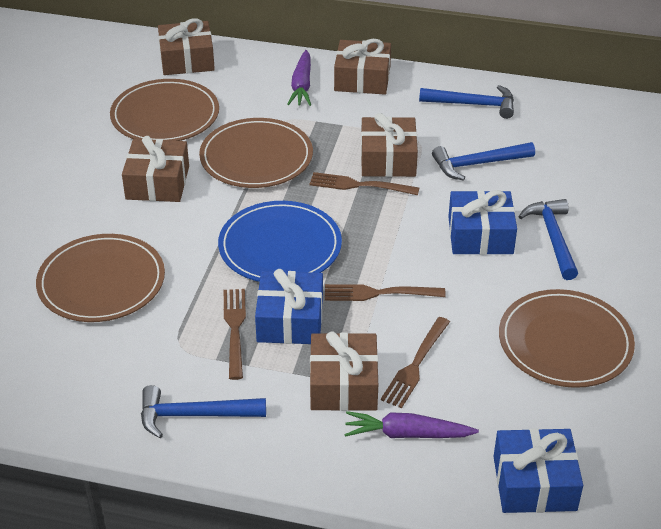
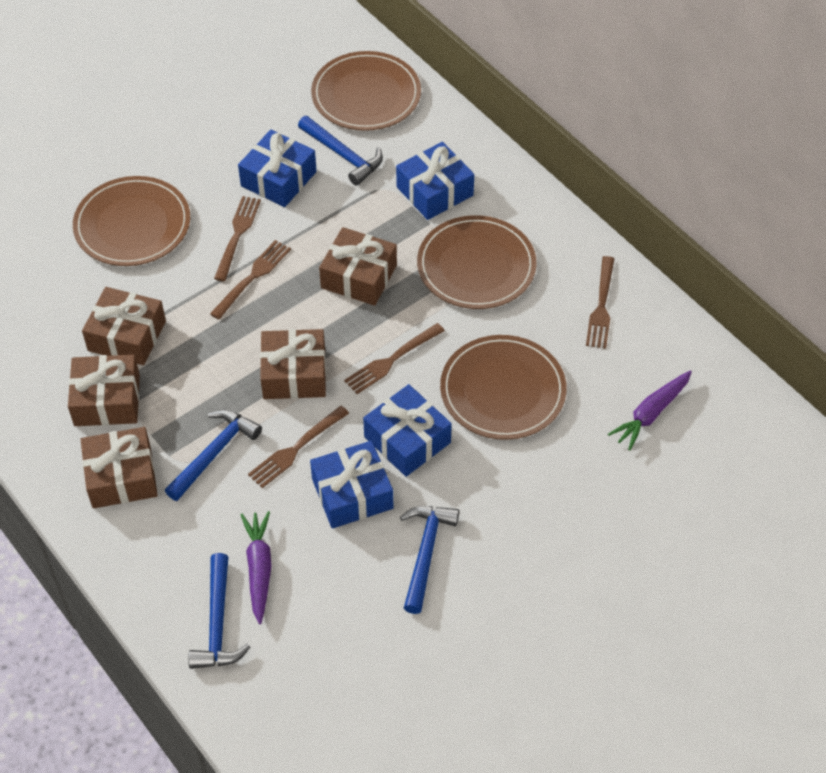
blue gift: [255,269,323,344] [448,190,517,255] [493,428,583,513] = 3 -> [238,130,317,207] [310,441,393,529] [363,384,452,477] [396,142,474,220] = 4
blue plate: [218,201,342,282] = 1 -> none = 0
brown fork: [224,289,246,380] [310,172,419,195] [325,284,446,301] [381,317,450,408] = 4 -> [210,240,291,319] [214,196,261,281] [248,406,349,488] [344,323,445,394] [586,256,614,349] = 5

